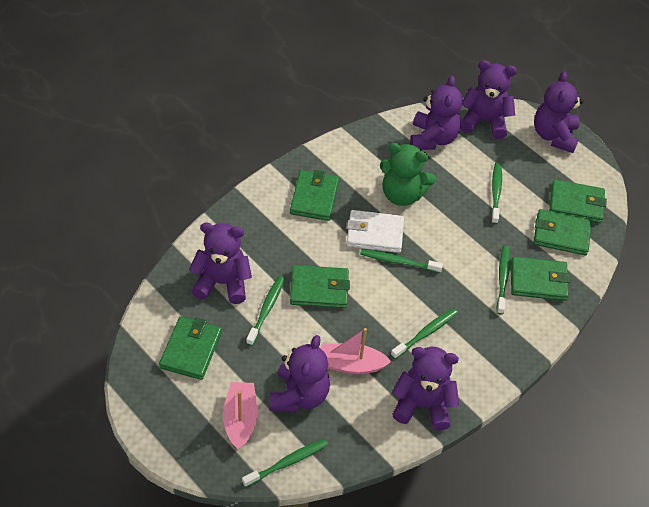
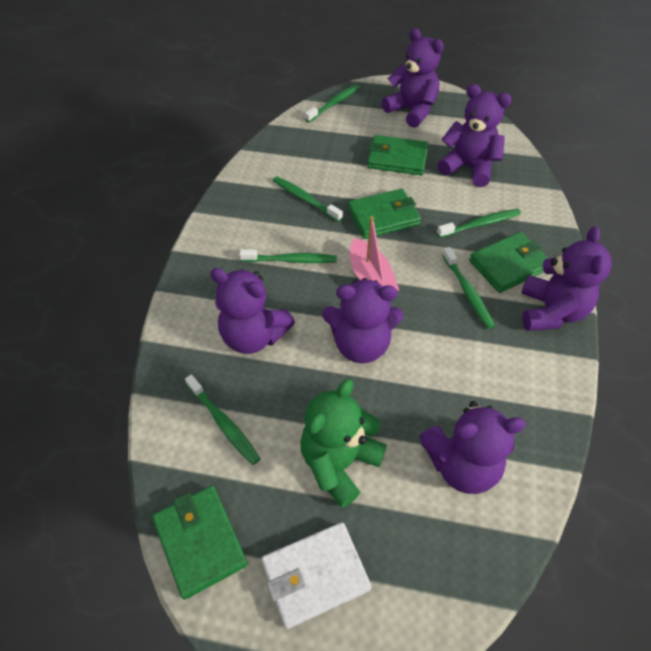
green wallet: [159,317,222,380] [290,170,339,221] [290,265,350,308] [511,257,570,301] [533,209,592,255] [549,179,607,223] = 6 -> [152,485,248,600] [348,189,421,239] [367,135,429,175] [469,232,549,293] = 4
pink boat: [223,382,258,450] [321,328,392,374] = 2 -> [350,216,399,291] = 1

